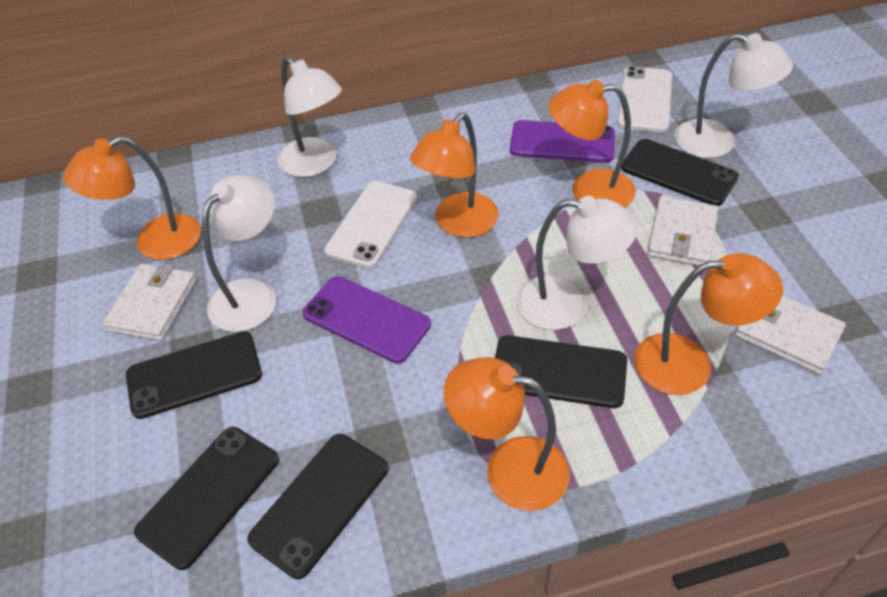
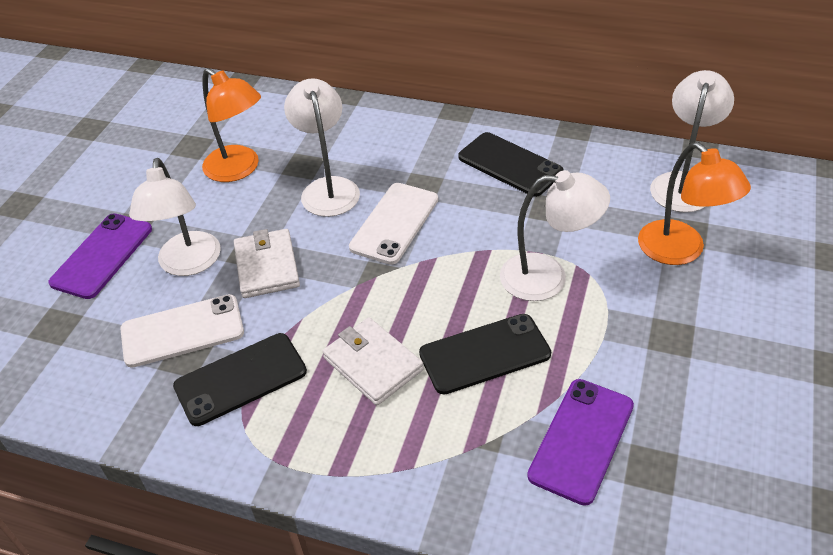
black phone: [126,331,262,419] [134,427,279,570] [247,434,389,579] [495,335,627,408] [621,139,739,206] = 5 -> [173,333,307,426] [419,314,551,395] [458,132,564,197] = 3
orange lamp: [63,136,201,260] [410,113,499,238] [444,357,570,511] [549,80,636,208] [634,253,783,395] = 5 -> [202,68,261,182] [638,142,751,265] = 2
white wallet: [102,263,196,341] [647,196,718,266] [735,296,846,375] = 3 -> [234,229,300,298] [322,317,424,405] = 2

